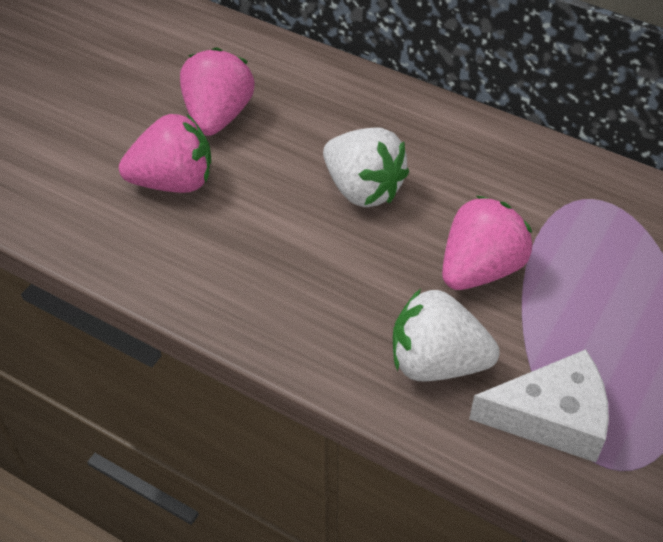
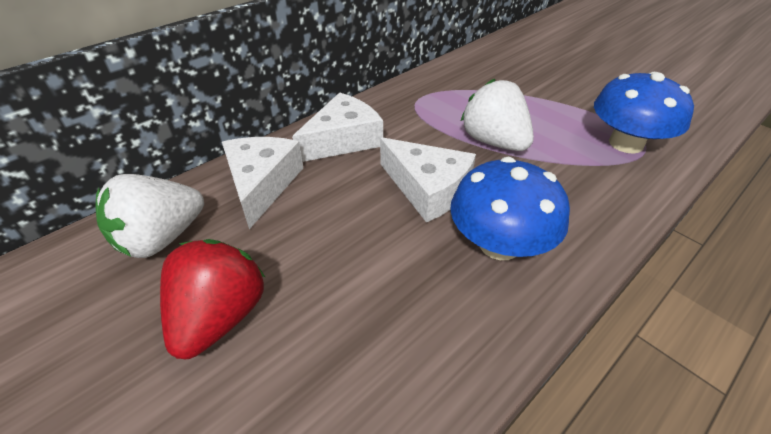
blue mushroom: none = 0 -> [450,157,570,260] [594,72,694,154] = 2
pink strawberry: [119,114,211,193] [180,47,255,136] [442,196,532,290] = 3 -> none = 0
red strawberry: none = 0 -> [160,239,265,359] = 1
white cheese: [469,349,609,462] = 1 -> [222,137,303,229] [292,92,383,162] [380,137,476,223] = 3

